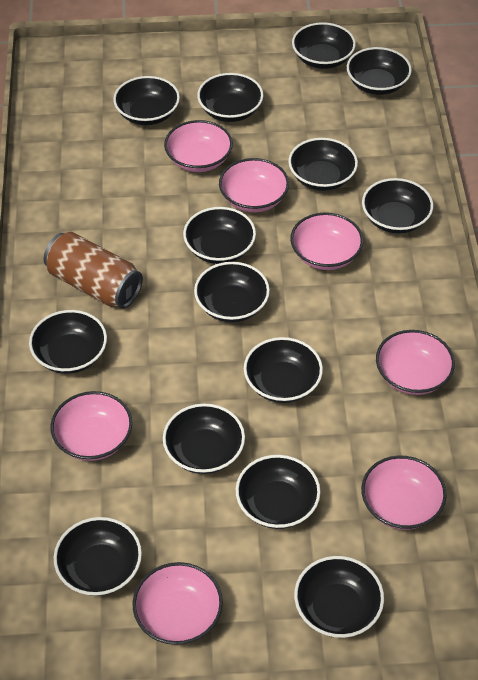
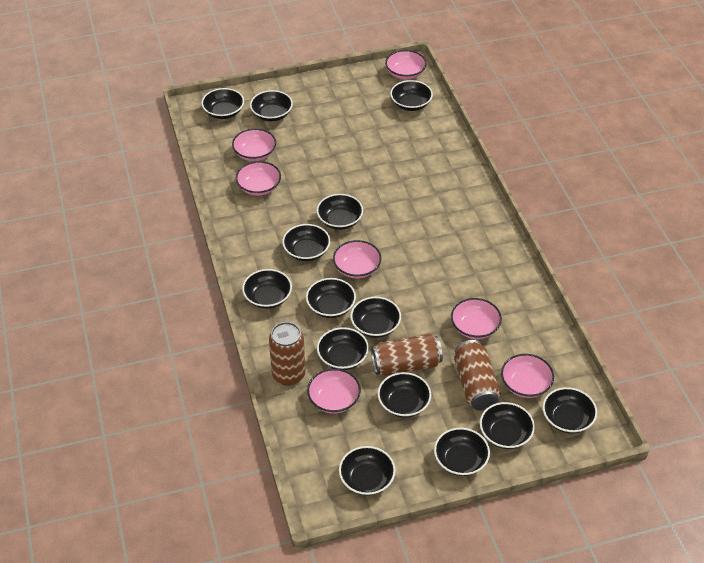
brown can: [44,232,143,309] = 1 -> [269,322,305,386] [371,333,443,376] [454,340,501,410] = 3

